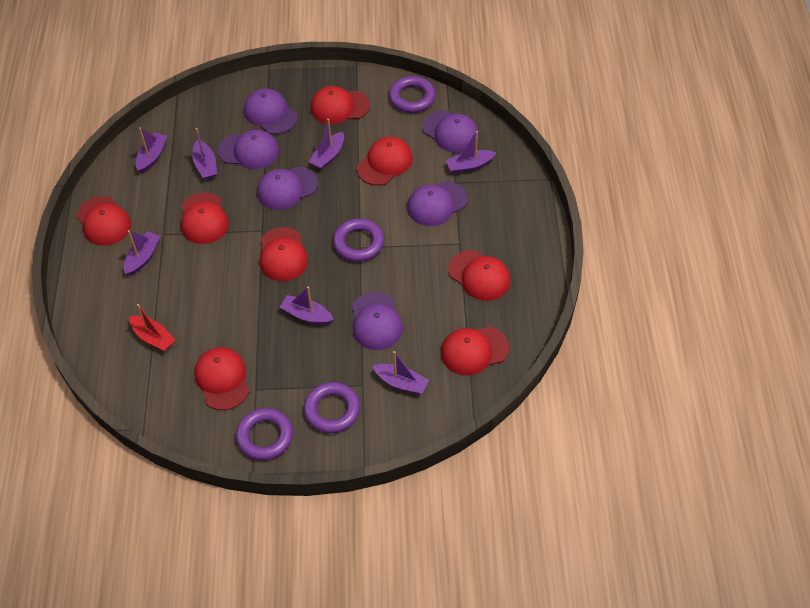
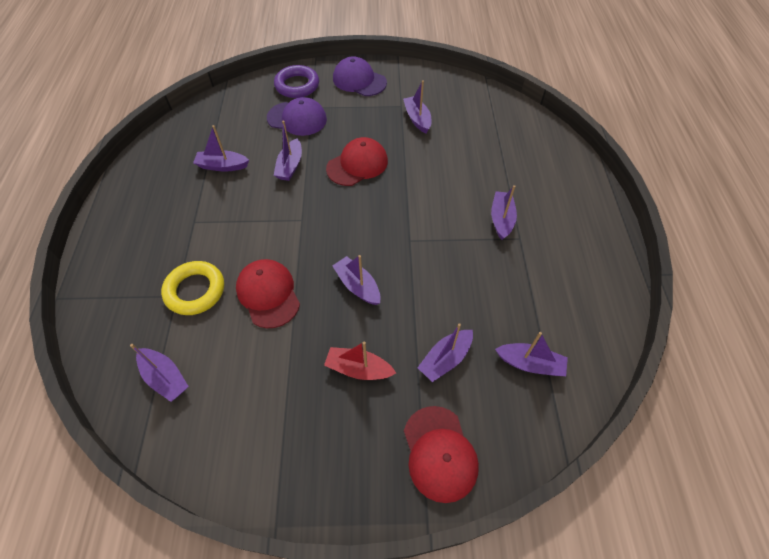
purple boat: [124,230,160,276] [136,127,167,173] [192,128,217,180] [280,286,334,325] [309,119,344,170] [372,351,429,394] [446,131,496,174] = 7 -> [130,344,189,402] [193,125,249,172] [274,121,302,181] [333,255,380,305] [403,80,431,133] [417,323,473,382] [491,185,517,240] [495,332,568,376] = 8
purple cap: [218,130,279,169] [244,88,298,134] [257,167,318,210] [352,292,403,350] [407,181,468,226] [422,110,479,153] = 6 -> [267,97,327,136] [333,56,387,96] = 2
purple ring: [236,408,293,460] [304,382,360,433] [333,219,384,262] [389,76,436,113] = 4 -> [274,65,319,98] = 1
red cap: [76,196,131,246] [181,192,229,244] [194,347,249,410] [260,227,308,281] [310,86,370,124] [357,137,413,186] [441,326,509,375] [448,250,510,301] = 8 -> [236,259,300,328] [326,137,388,186] [404,406,479,503] = 3
yellow ring: none = 0 -> [161,261,224,315] = 1

